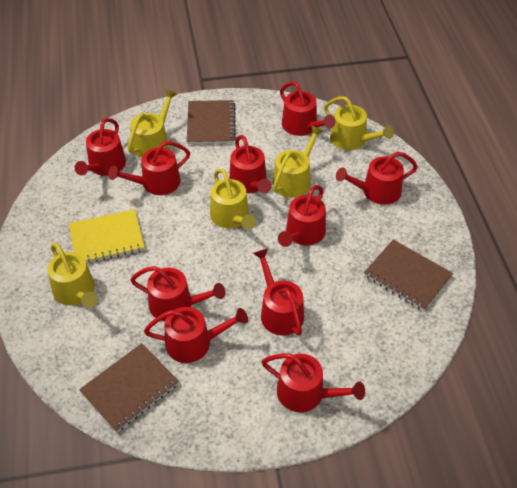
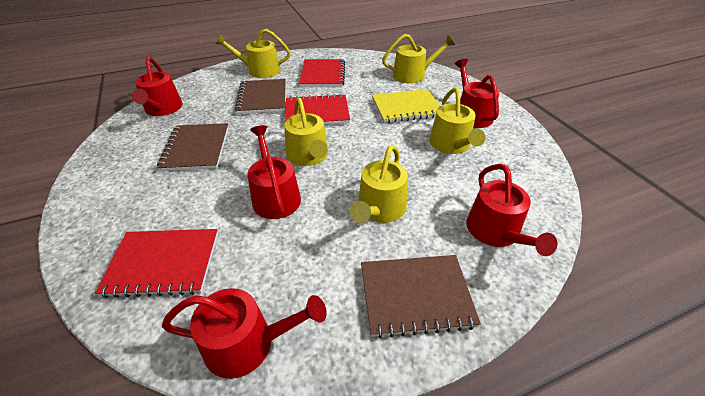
red notebook: none = 0 -> [95,229,218,298] [285,94,350,125] [299,59,345,87] = 3
red watering can: [75,118,126,176] [108,141,190,195] [130,266,225,321] [144,307,248,363] [229,135,272,193] [253,248,304,335] [262,353,365,412] [278,185,326,247] [280,81,336,136] [336,152,418,205] = 10 -> [132,57,183,116] [162,288,327,379] [248,125,301,219] [455,59,500,128] [466,164,557,256] = 5

